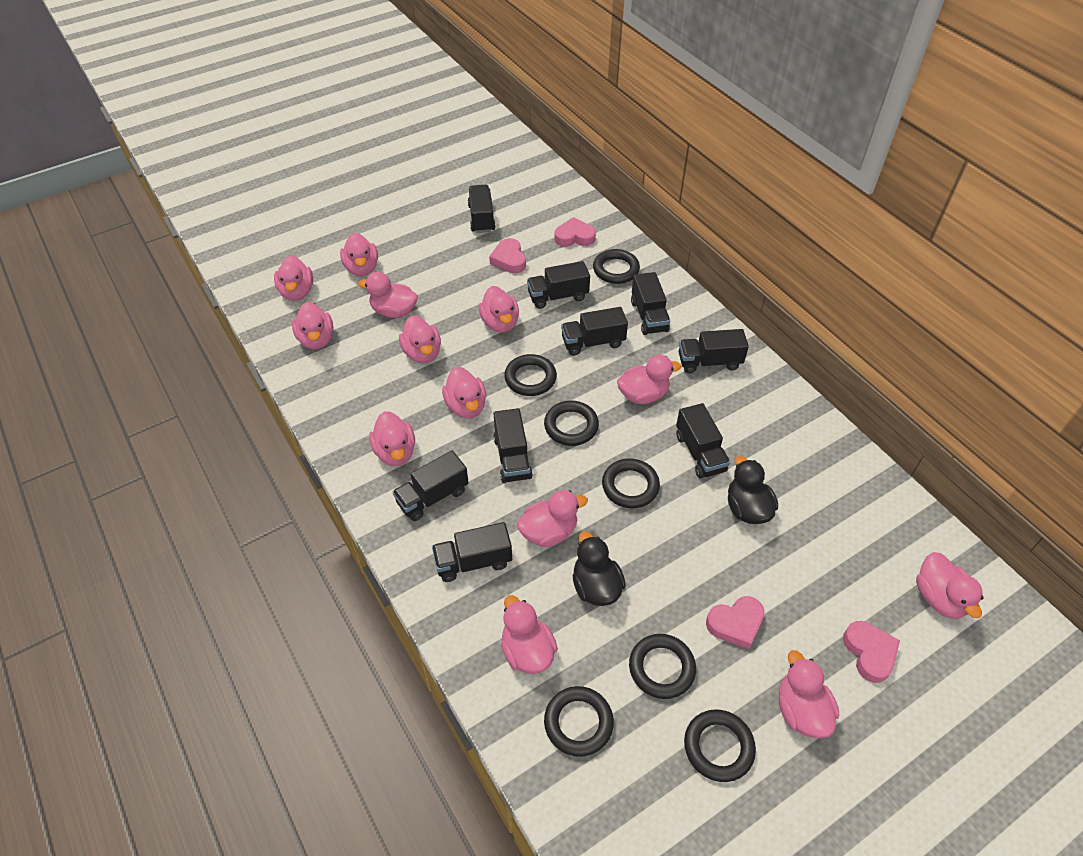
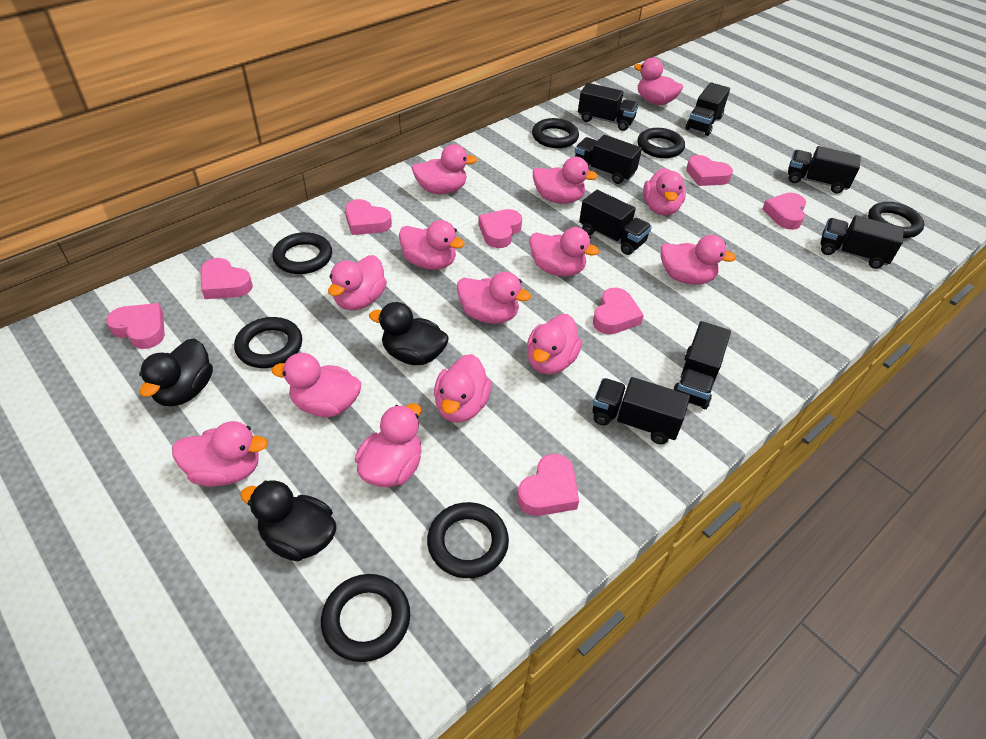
black duck: [572,532,626,606] [728,456,778,524] = 2 -> [139,338,213,406] [240,480,337,561] [369,302,449,365] = 3
black truck: [392,450,469,521] [432,522,512,582] [468,185,496,233] [493,408,533,483] [527,261,590,309] [561,307,628,356] [631,272,670,335] [676,403,730,479] [679,329,749,373] = 9 -> [575,135,642,184] [578,83,639,131] [579,190,652,255] [593,377,690,444] [673,321,731,409] [686,82,730,136] [788,146,861,194] [821,215,904,269] = 8
pink duck: [274,255,313,301] [292,302,333,350] [340,233,378,277] [358,272,418,318] [369,411,415,466] [399,315,441,364] [442,367,486,418] [479,286,519,333] [501,595,558,674] [517,490,588,547] [617,355,681,404] [779,650,839,738] [916,552,984,619] = 13 -> [172,421,268,487] [272,353,361,417] [328,255,387,310] [355,403,421,488] [399,220,465,270] [412,144,477,194] [434,354,492,423] [457,272,531,324] [527,314,582,374] [529,227,599,276] [533,157,598,204] [634,57,683,105] [643,168,686,215] [661,235,736,285] = 14
pink heart: [489,238,526,273] [554,217,596,247] [706,596,765,649] [843,621,900,683] = 4 -> [106,303,165,349] [200,258,253,299] [345,199,392,235] [479,209,522,248] [517,454,579,516] [593,288,644,334] [686,155,733,186] [762,192,806,230] = 8

